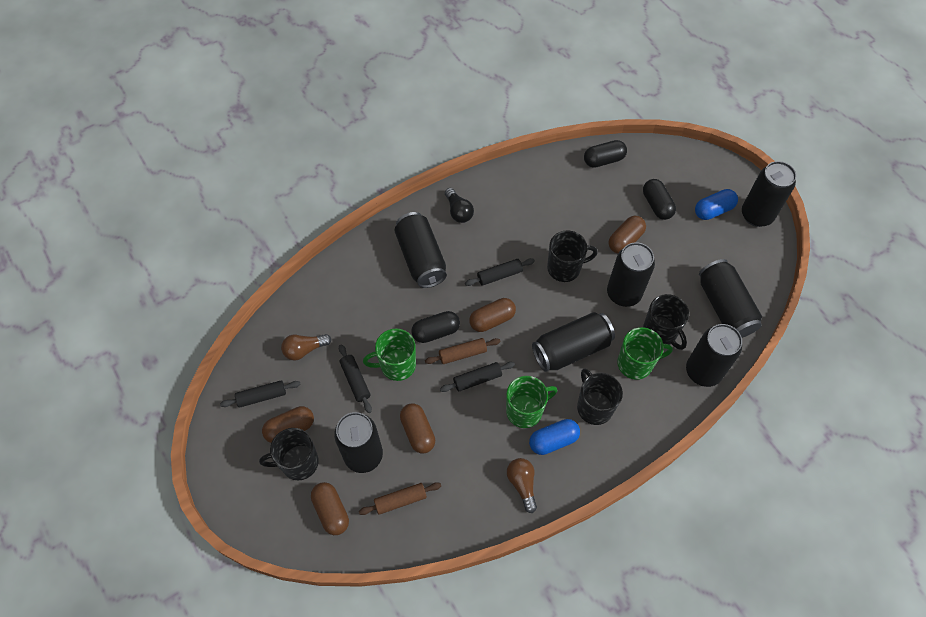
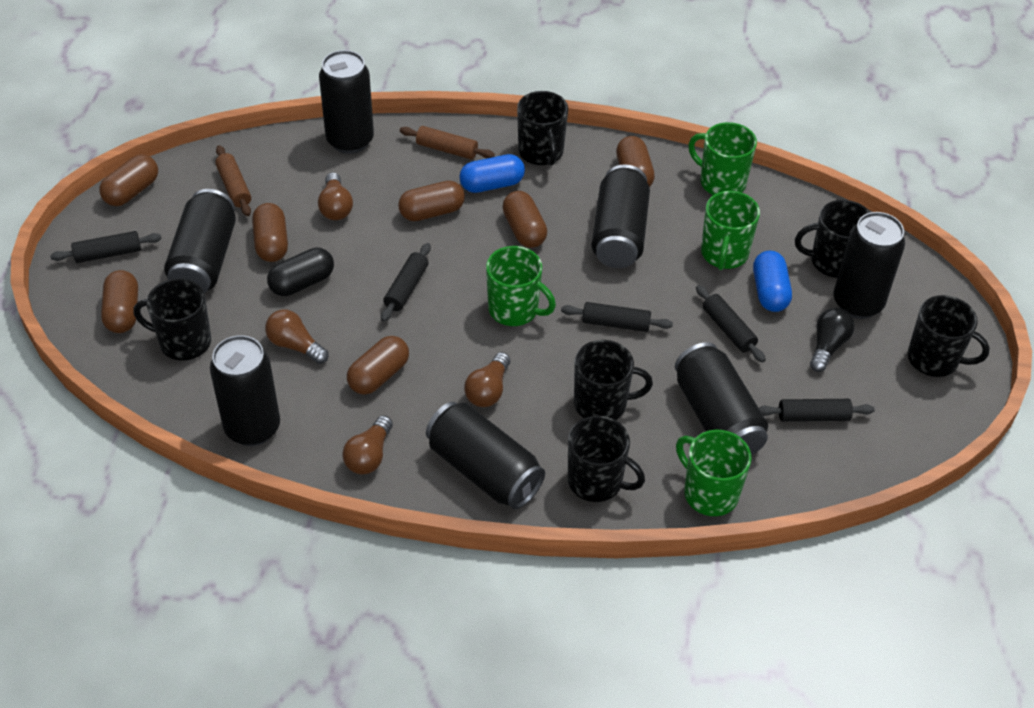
black capsule: [411,311,460,343] [584,140,627,168] [643,179,676,220] = 3 -> [267,248,334,296] = 1
black mug: [259,428,319,480] [547,231,598,282] [577,368,623,425] [643,294,689,350] = 4 -> [134,278,211,361] [517,91,568,165] [568,416,645,502] [574,340,653,420] [795,200,871,278] [908,295,990,377] = 6
black rolling pin: [220,381,301,408] [339,344,372,413] [440,362,515,392] [465,258,535,286] = 4 -> [50,231,162,263] [381,243,431,322] [561,302,673,332] [696,285,766,363] [759,399,875,422] = 5
brown capsule: [262,406,314,443] [311,482,349,535] [400,403,435,453] [469,298,516,332] [609,216,646,253] = 5 -> [99,154,158,206] [101,270,138,333] [252,203,288,262] [347,336,409,395] [398,181,465,221] [502,191,547,248] [616,136,655,187] = 7
brown light bulb: [281,334,332,361] [507,458,537,513] = 2 -> [265,310,328,364] [318,172,353,220] [342,415,393,475] [464,352,510,407] = 4
green mug: [363,328,416,381] [506,376,557,428] [617,327,673,380] = 3 -> [486,246,556,326] [676,430,751,516] [688,122,757,195] [701,191,760,270] = 4

